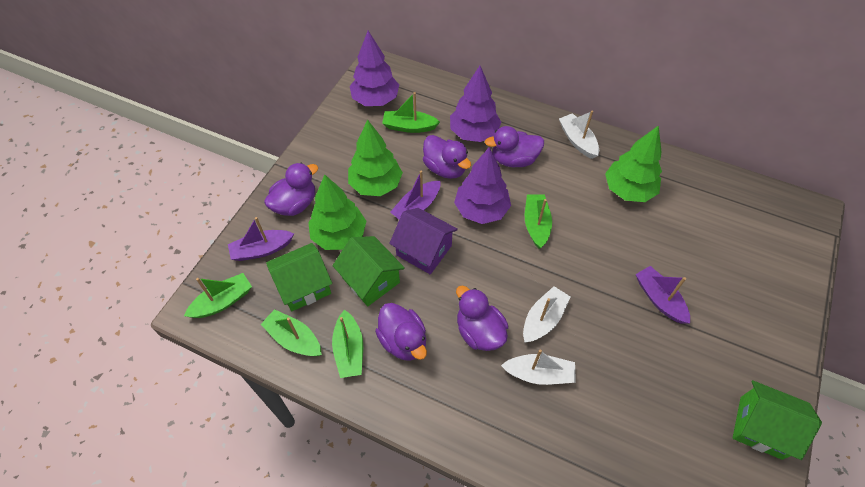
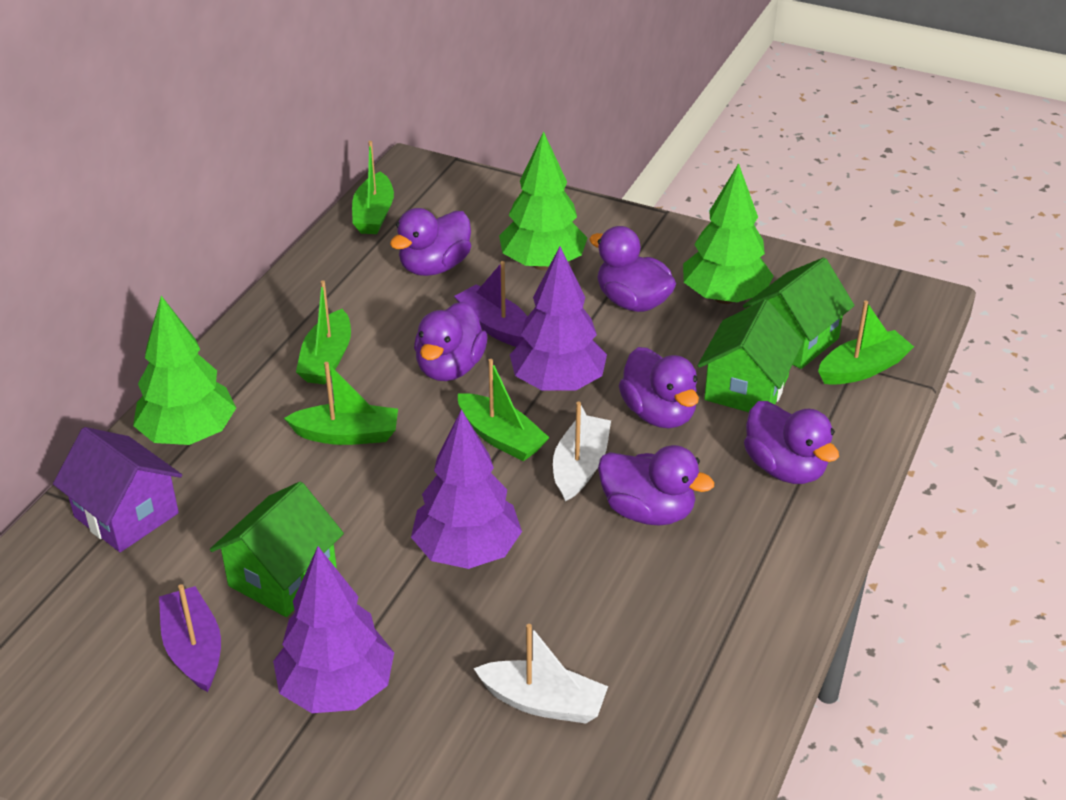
purple boat: [228,217,294,261] [390,170,440,219] [636,266,690,323] = 3 -> [159,584,221,692] [454,261,527,347] = 2
purple duck: [264,163,318,216] [375,303,427,361] [423,135,471,179] [456,285,508,351] [485,126,544,167] = 5 -> [390,208,471,276] [414,302,488,381] [589,226,676,312] [598,445,714,525] [619,347,699,428] [744,401,839,484] = 6
white boat: [501,349,576,385] [523,286,571,343] [559,111,599,159] = 3 -> [474,624,608,724] [553,401,611,501] = 2

